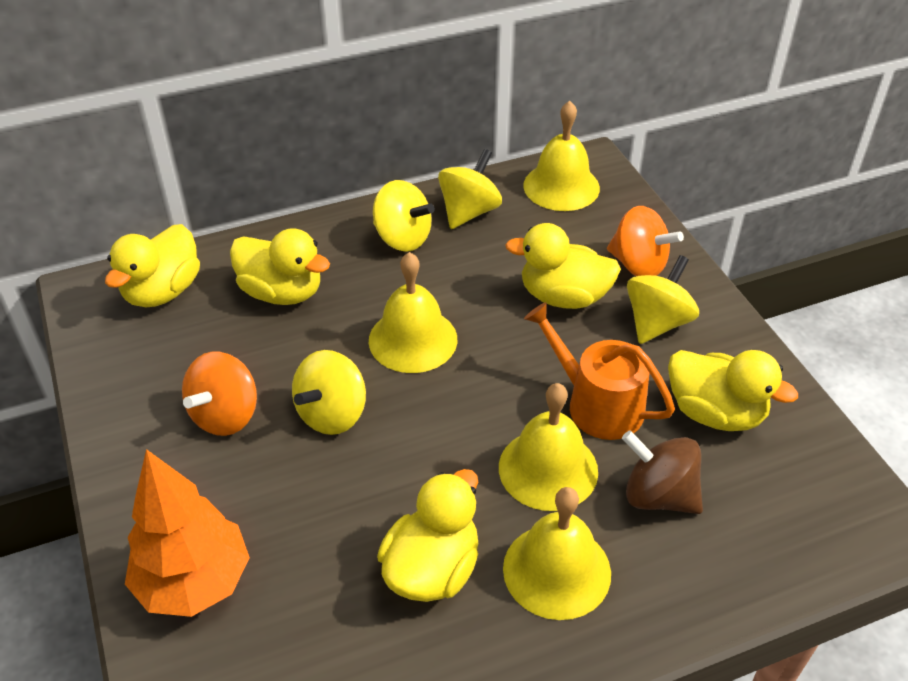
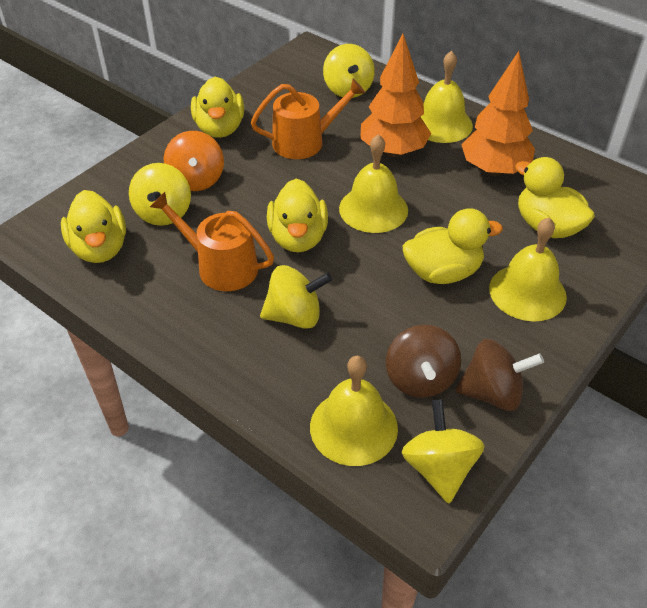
brown spinning top: [622,430,703,514] = 1 -> [386,325,461,398] [455,339,544,411] = 2
orange spinning top: [182,352,257,436] [607,206,684,276] = 2 -> [164,131,224,191] = 1
orange tree: [125,449,250,617] = 1 -> [360,34,431,157] [461,51,535,176] = 2
orange watering can: [524,302,675,440] = 1 -> [150,192,274,291] [251,79,365,159] = 2

